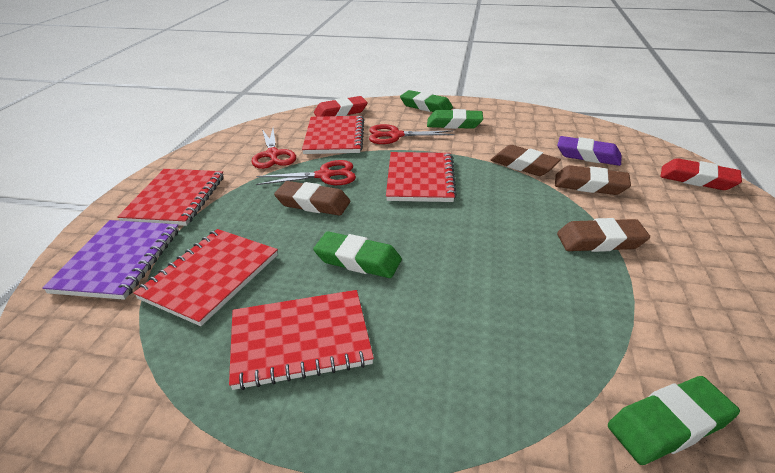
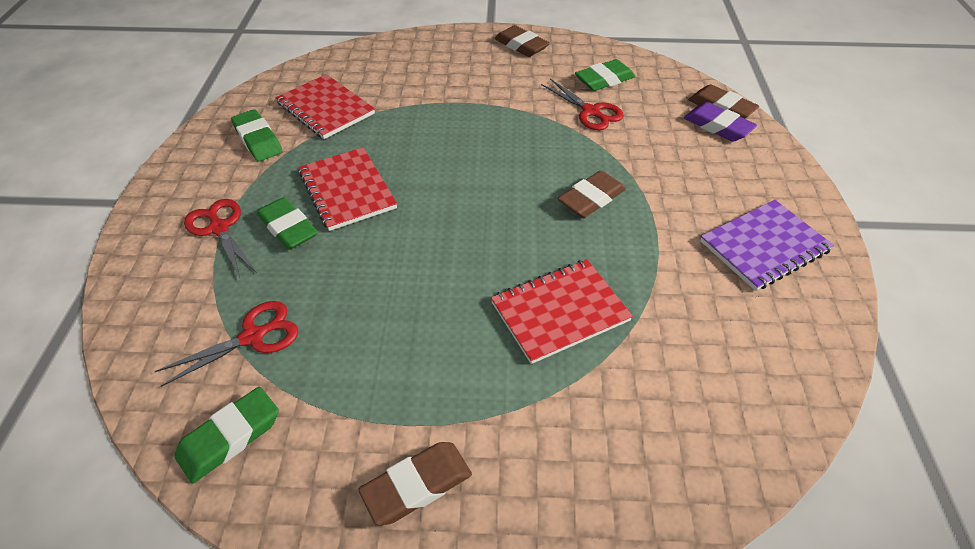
red eraser: [314,96,368,117] [660,158,742,190] = 2 -> none = 0
red notebook: [117,169,224,226] [134,229,278,326] [229,290,374,390] [302,116,364,154] [386,152,457,202] = 5 -> [276,74,375,139] [299,147,397,231] [491,259,633,364] = 3

